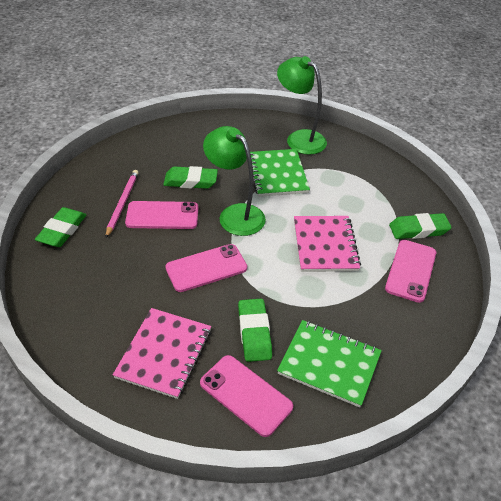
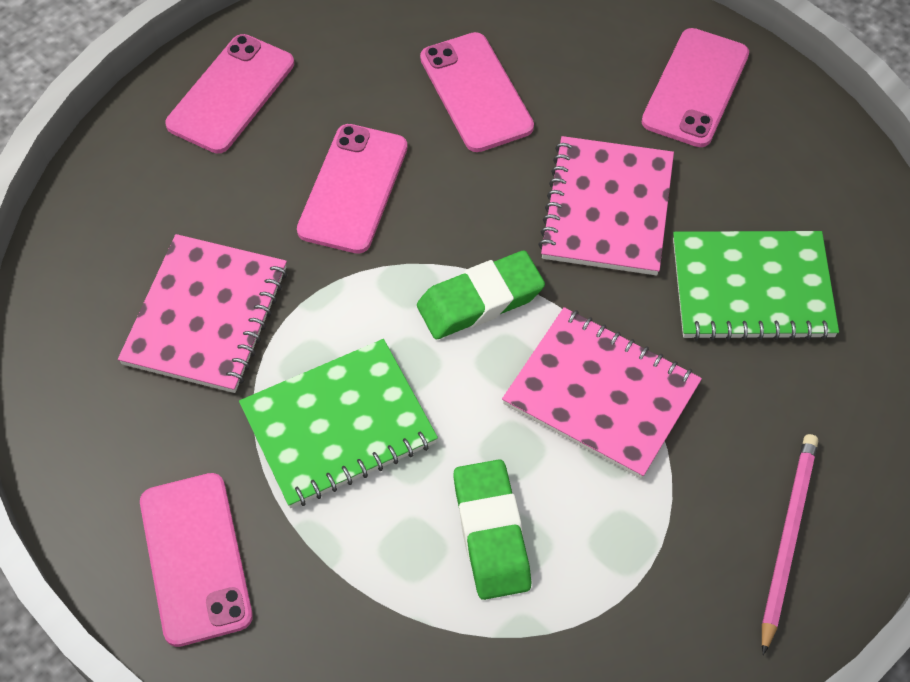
green eraser: [35,207,86,247] [163,166,218,189] [238,299,272,362] [389,213,452,239] = 4 -> [417,250,545,339] [453,459,531,600] = 2
green lamp: [203,126,266,236] [277,56,327,155] = 2 -> none = 0
pink notebook: [113,308,211,399] [294,216,361,272] = 2 -> [118,234,287,393] [502,307,702,479] [538,136,674,275] = 3
pink phone: [125,201,198,229] [165,244,247,292] [200,355,293,437] [385,240,436,303] = 4 -> [140,473,253,647] [165,34,294,153] [297,124,407,254] [420,32,534,152] [642,28,749,147] = 5

